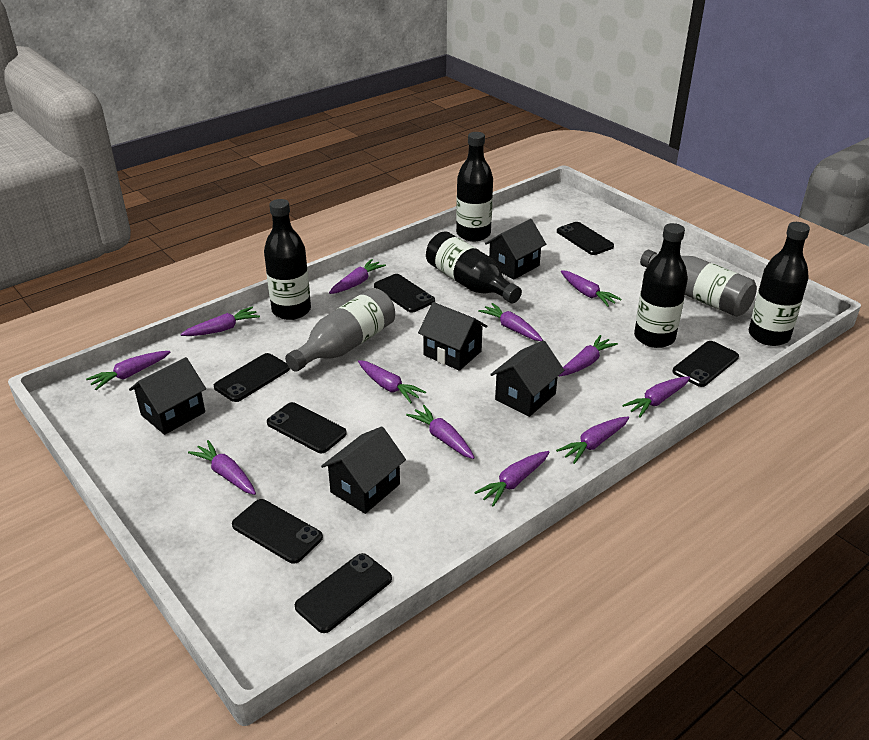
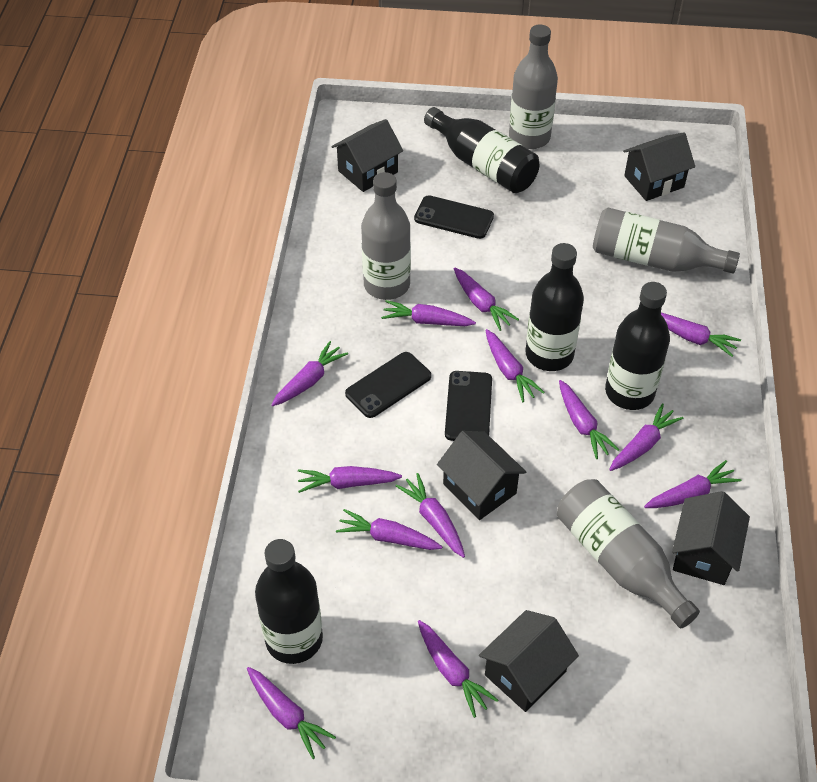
black bottle: [264,199,311,320] [426,231,522,304] [456,132,493,241] [634,223,688,348] [749,222,810,346] = 5 -> [255,539,323,664] [424,107,539,193] [525,243,584,371] [605,282,670,410] = 4
black phone: [214,353,290,402] [232,499,323,564] [267,402,347,453] [295,553,392,633] [374,274,435,312] [557,222,614,255] [673,341,739,387] = 7 -> [345,352,431,418] [414,195,494,239] [445,371,492,441] = 3
grey bottle: [285,288,395,372] [640,250,757,317] = 2 -> [361,172,411,300] [509,25,558,149] [557,479,700,628] [593,208,740,273] = 4
purple carrot: [86,351,170,390] [180,307,260,336] [188,440,256,495] [329,259,386,294] [358,360,426,403] [406,405,475,459] [474,451,549,507] [478,303,543,341] [556,416,629,464] [559,335,618,377] [561,270,621,307] [622,376,690,418] = 12 -> [247,667,336,759] [271,341,348,406] [298,466,402,493] [336,509,442,550] [381,300,476,326] [396,473,465,558] [418,620,498,718] [454,268,519,331] [485,329,545,402] [559,380,619,459] [609,403,683,471] [644,460,741,508] [661,312,741,357] = 13

